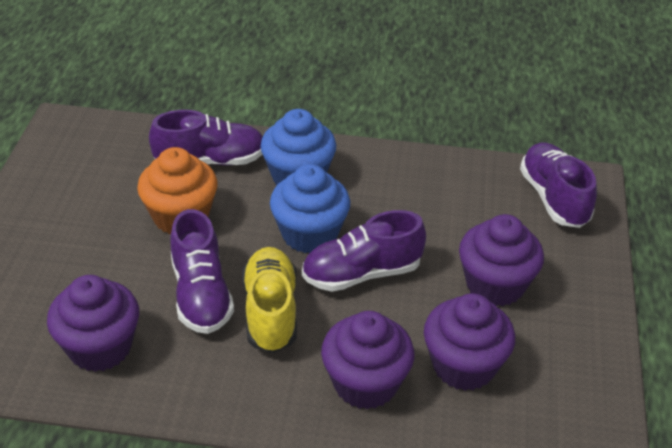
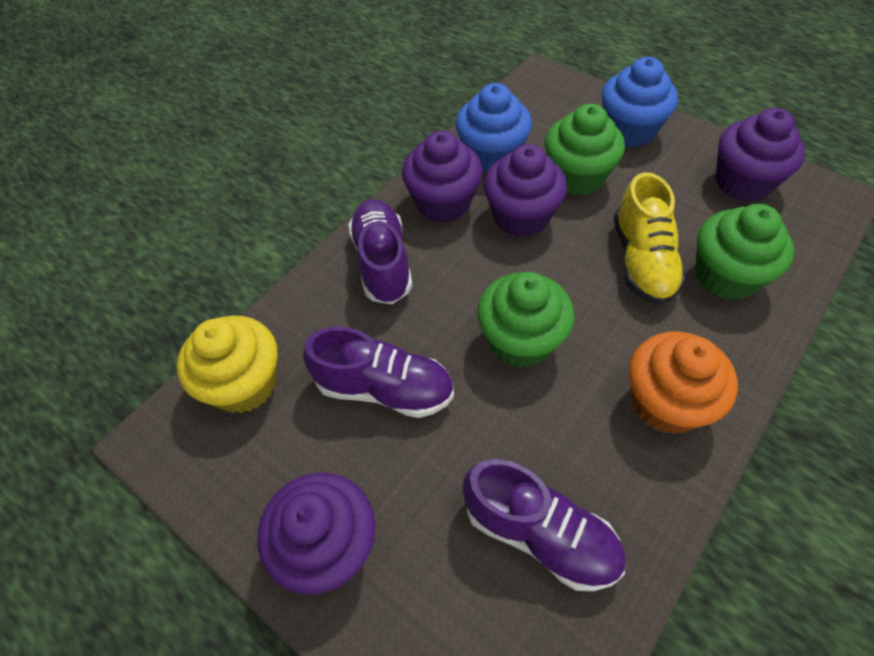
green cupcake: none = 0 -> [477,272,574,368] [545,103,625,196] [695,204,794,300] = 3
purple shoe: [149,110,263,165] [170,209,234,334] [302,210,426,292] [520,143,597,228] = 4 -> [303,327,454,418] [348,199,412,304] [462,459,626,591] = 3
yellow cupcake: none = 0 -> [177,316,277,413] = 1

